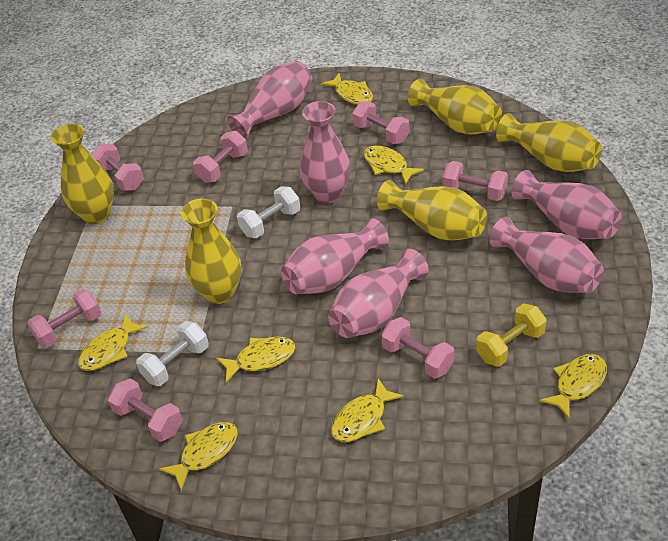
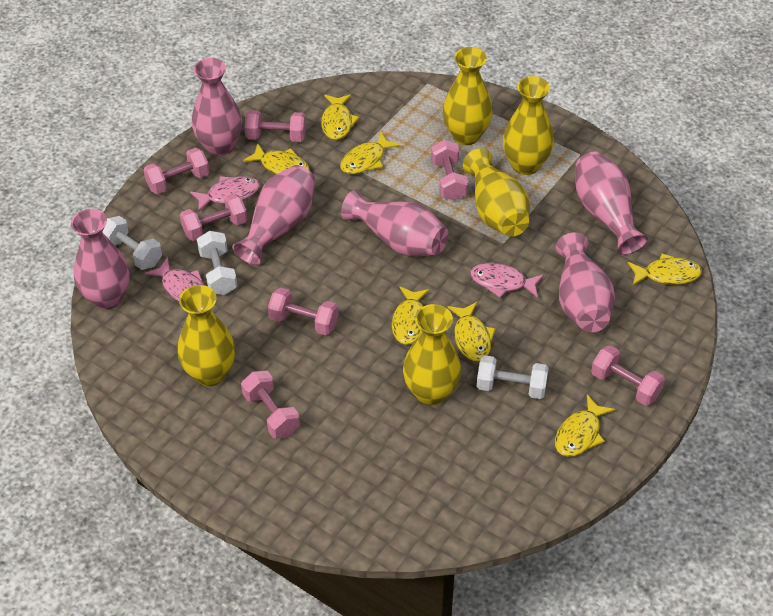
pink fish: none = 0 -> [145,257,205,301] [190,176,260,212] [470,263,544,298] = 3
white dumbbell: [136,321,209,386] [237,186,300,238] = 2 -> [102,216,162,270] [197,231,237,295] [477,355,548,399] = 3
yellow dumbbell: [476,303,547,367] = 1 -> none = 0

